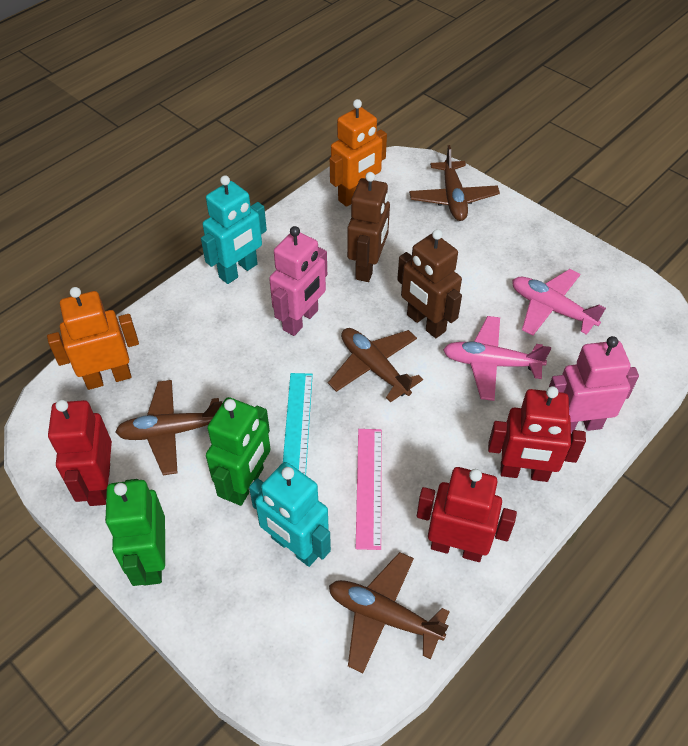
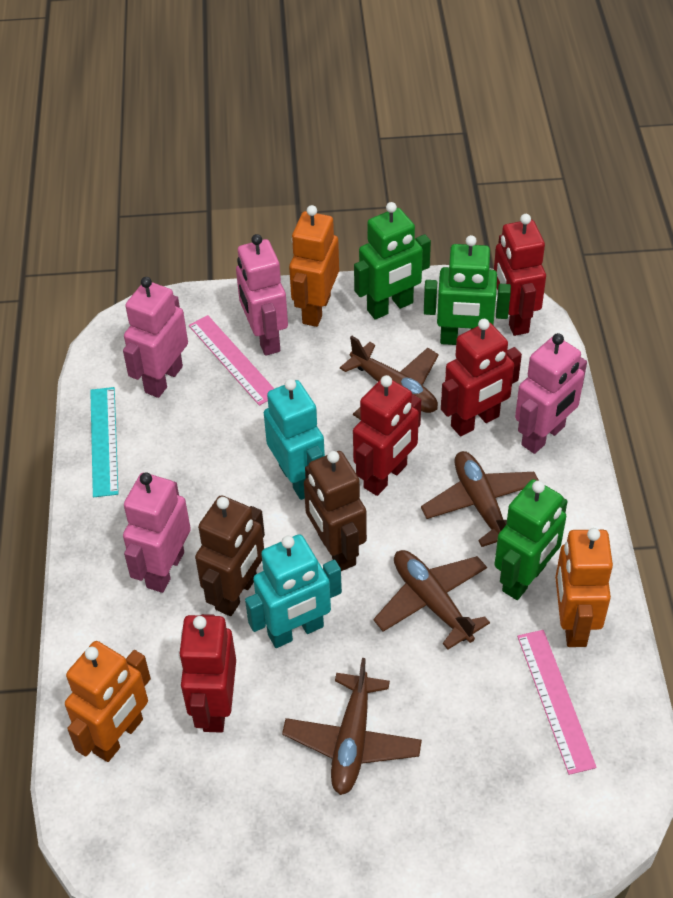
green robot: [105,479,165,586] [206,397,270,506] = 2 -> [354,202,431,320] [424,235,511,345] [495,479,568,600] = 3
orange robot: [47,287,139,390] [330,99,387,207] = 2 -> [65,641,151,762] [289,205,339,327] [555,528,613,647] = 3
pink plane: [443,316,551,401] [512,269,606,336] = 2 -> none = 0
pink robot: [269,226,327,336] [549,336,639,433] = 2 -> [123,277,188,398] [123,473,191,593] [236,234,288,356] [515,333,587,454] = 4
pink ruler: [356,429,382,550] = 1 -> [189,315,274,406] [517,630,597,775] = 2
red robot: [48,400,112,506] [417,467,517,562] [488,386,586,482] = 3 -> [178,614,236,733] [353,375,421,496] [441,319,522,436] [494,214,546,336] = 4

